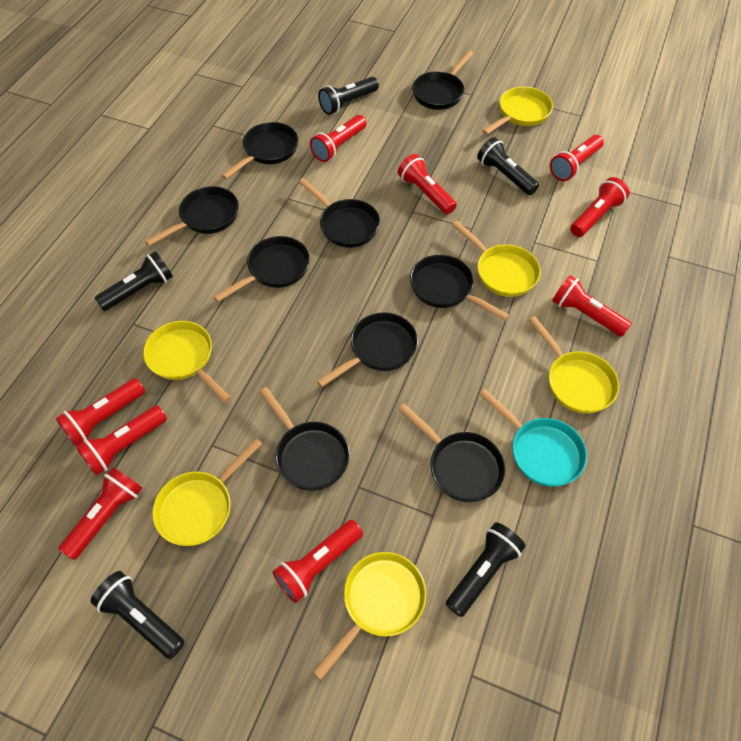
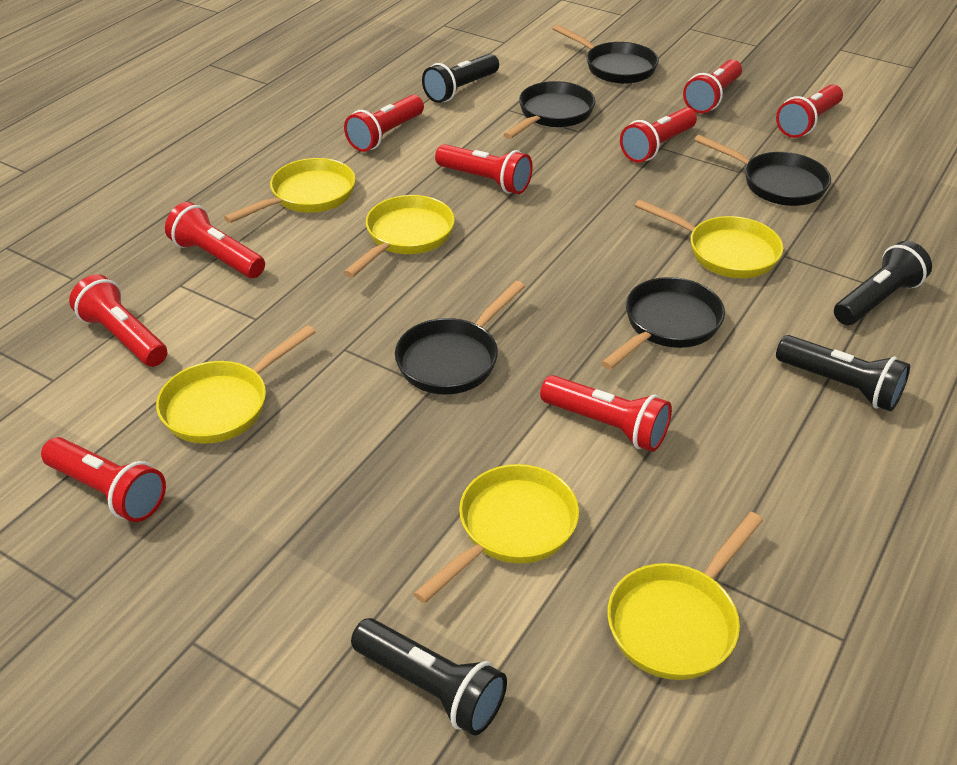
black flashlight: [90,571,185,659] [95,251,173,311] [318,77,379,115] [446,522,526,617] [477,137,539,195] = 5 -> [351,618,507,736] [422,54,499,103] [776,335,910,412] [834,241,932,325] = 4
black pan: [145,186,239,246] [213,236,310,302] [221,122,298,179] [259,387,350,491] [298,178,380,248] [317,312,418,387] [398,404,506,502] [410,255,510,321] [412,50,473,110] = 9 -> [395,281,525,395] [503,81,595,139] [553,25,659,84] [601,277,725,370] [694,135,831,206] = 5
turquoise pan: [479,389,587,487] = 1 -> none = 0

